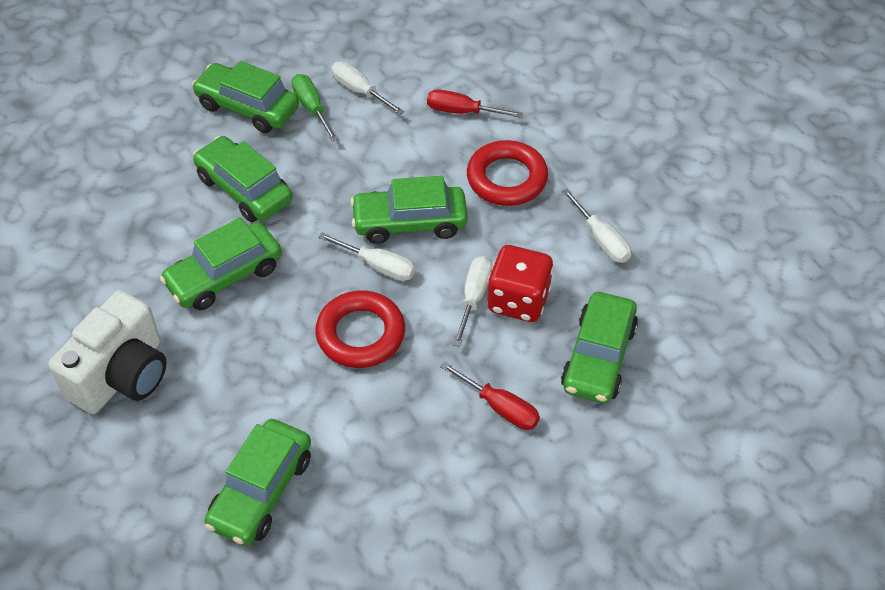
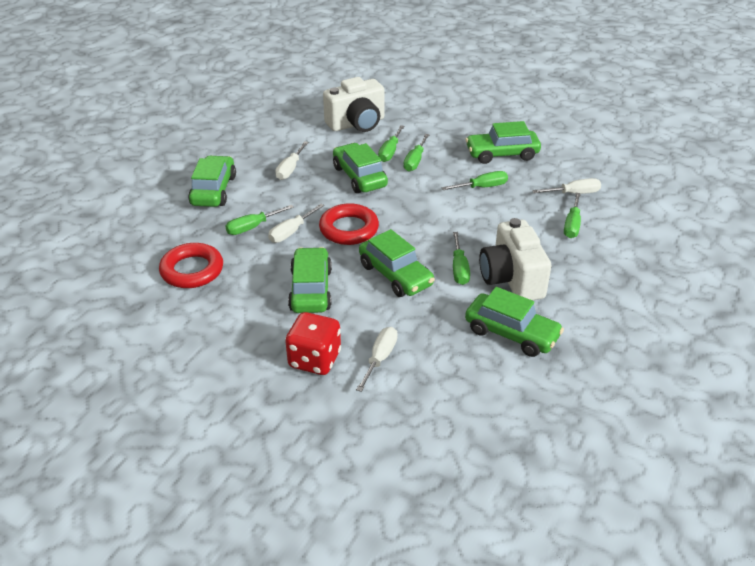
green screwdriver: [292,74,338,142] = 1 -> [225,205,294,235] [378,125,404,162] [403,134,429,171] [442,171,508,190] [453,232,470,285] [564,193,581,238] = 6
red screwdriver: [427,89,523,118] [440,361,540,430] = 2 -> none = 0
white camera: [48,290,167,414] = 1 -> [323,77,385,132] [479,218,552,300] = 2

